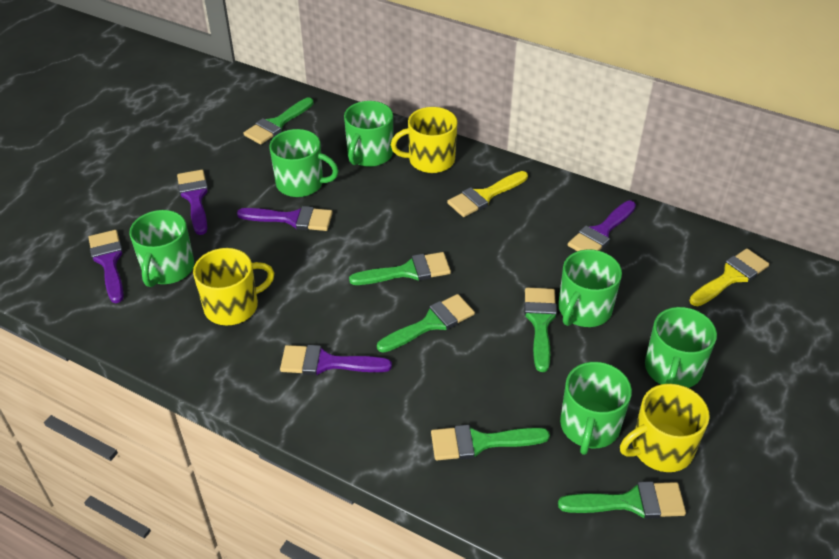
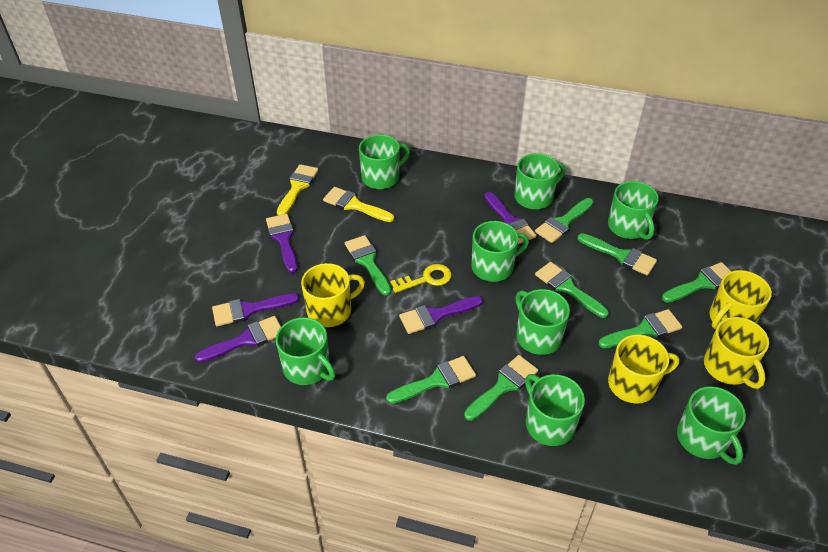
green brush: [244,98,314,145] [349,252,451,285] [377,294,475,353] [431,425,550,460] [524,288,557,372] [558,481,686,519] = 6 -> [345,235,391,296] [386,356,476,404] [464,355,538,421] [535,198,594,243] [535,262,609,318] [577,233,657,276] [598,309,682,348] [662,262,732,303] = 8
green mug: [129,210,194,287] [269,129,339,197] [344,101,393,167] [558,249,622,327] [560,362,632,455] [645,307,717,388] = 6 -> [276,317,336,385] [359,135,410,189] [471,221,529,282] [514,153,565,210] [515,289,570,355] [525,374,585,446] [608,181,659,240] [677,386,746,465] = 8
yellow key: none = 0 -> [390,264,452,293] = 1
yellow mug: [193,248,274,325] [391,107,458,173] [620,384,710,472] = 3 -> [301,263,365,327] [608,334,679,404] [704,317,769,389] [710,270,772,329] = 4

